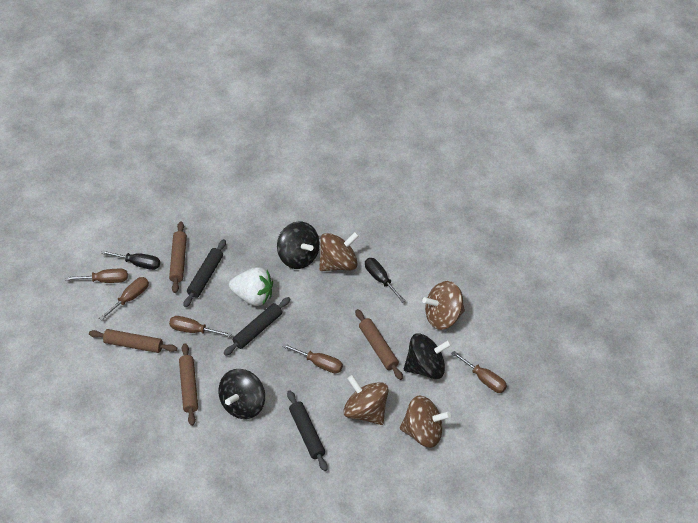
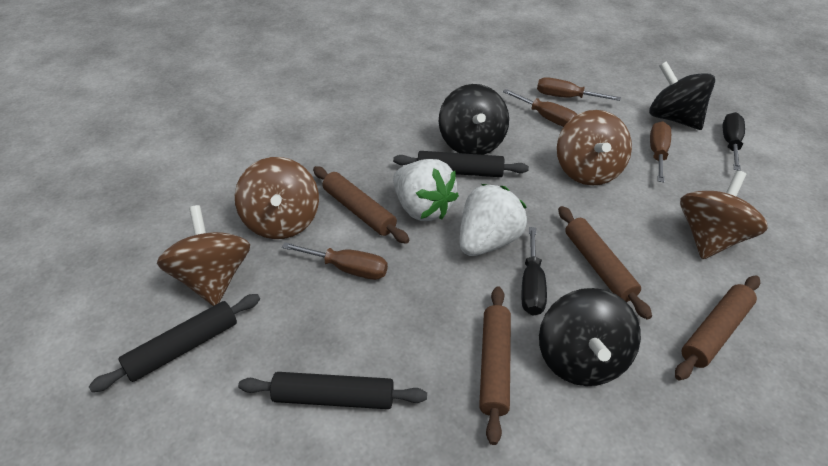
brown screwdriver: [65,269,128,283] [99,277,149,321] [169,316,232,337] [282,344,343,373] [451,351,507,393] = 5 -> [282,242,388,280] [503,89,578,127] [537,77,621,101] [650,121,671,182] = 4
white strawberry: [229,267,273,306] = 1 -> [393,159,459,221] [460,184,527,256] = 2

